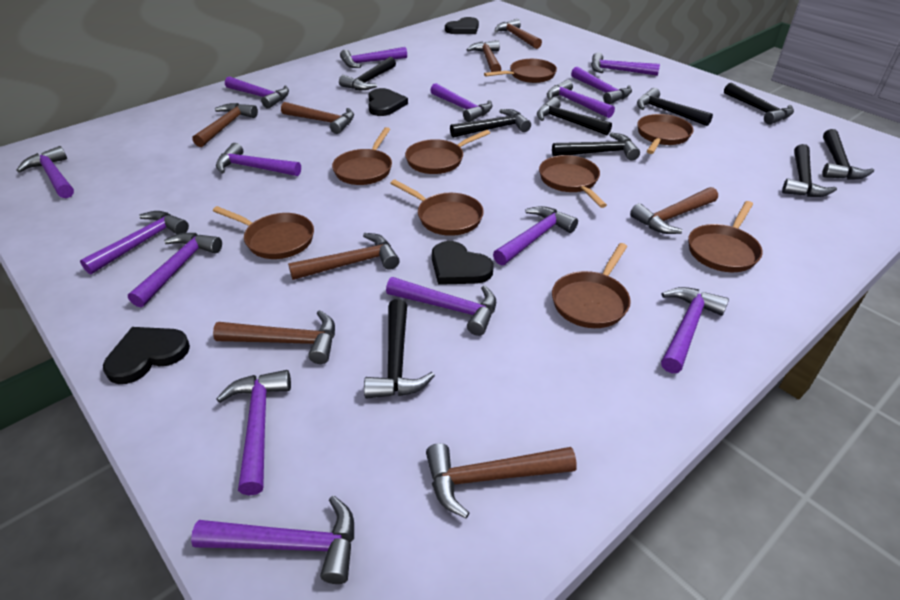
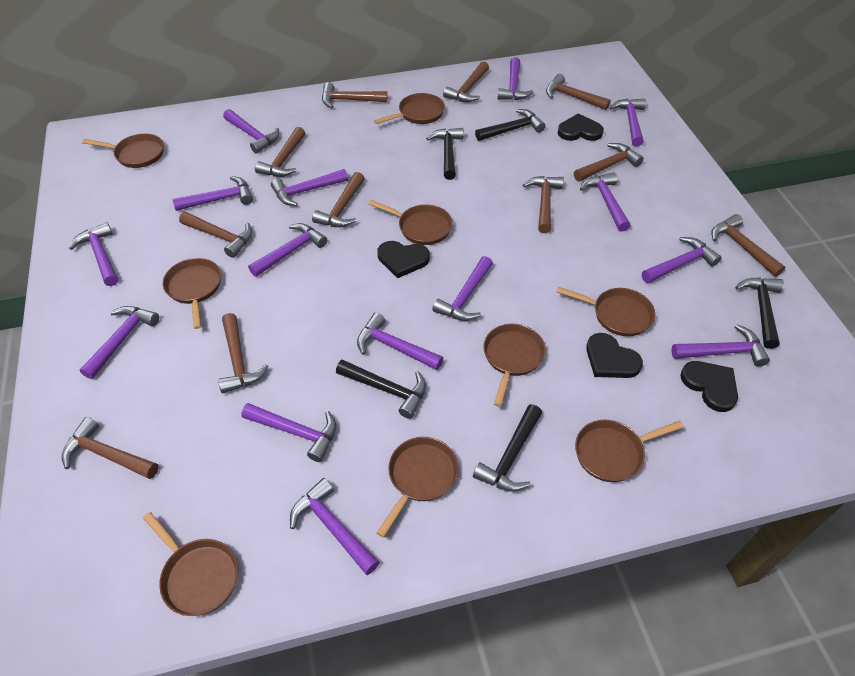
black hammer: [339,57,396,90] [364,299,435,399] [450,109,531,138] [537,97,612,135] [552,133,640,161] [637,88,713,126] [724,83,794,125] [782,144,837,197] [822,129,874,180] = 9 -> [336,360,426,419] [426,128,464,180] [473,404,542,492] [475,109,546,141] [735,277,784,349] = 5
brown hammer: [192,103,258,147] [213,310,335,364] [281,102,354,134] [288,233,400,280] [426,443,577,518] [467,40,501,72] [495,19,542,49] [630,187,718,234] = 8 -> [62,417,158,479] [179,212,252,258] [218,313,269,394] [255,127,305,177] [312,172,365,227] [322,82,387,108] [443,61,489,102] [523,176,564,233] [546,74,611,110] [574,143,644,181] [711,214,785,277] = 11

